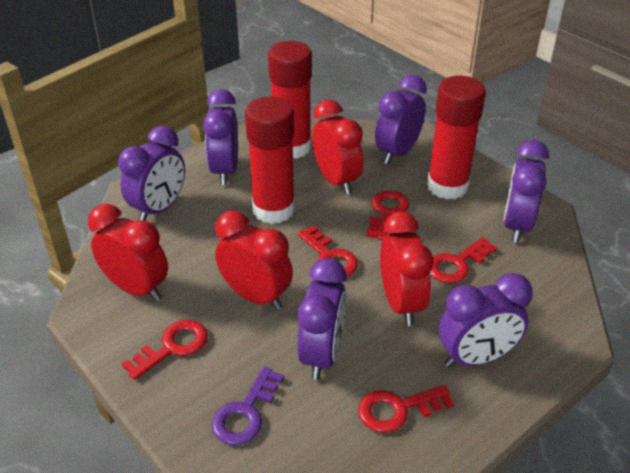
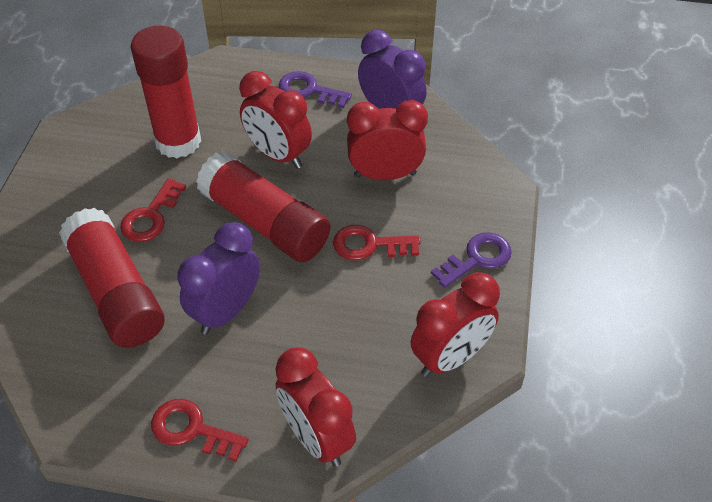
purple clock: [118,126,185,221] [203,89,238,185] [297,258,347,380] [375,75,427,164] [438,273,533,367] [503,140,549,243] = 6 -> [177,222,260,335] [358,30,427,109] = 2
purple key: [211,366,284,445] = 1 -> [279,71,352,108] [431,233,512,288] = 2
red key: [122,320,208,380] [298,226,358,277] [358,385,454,433] [366,191,409,240] [431,237,497,283] = 5 -> [120,178,186,242] [151,399,249,461] [333,225,421,260] = 3

